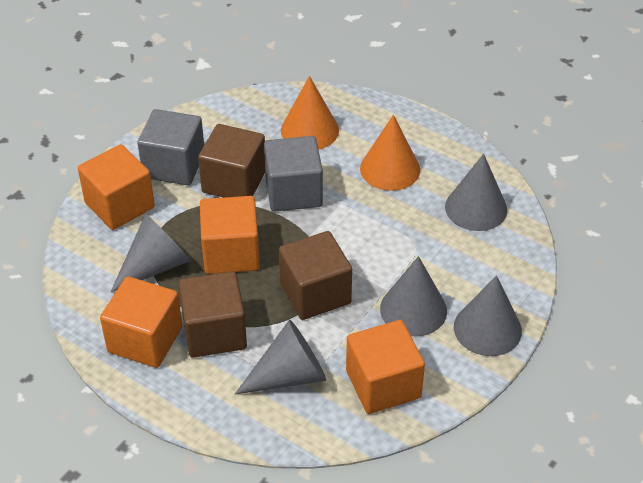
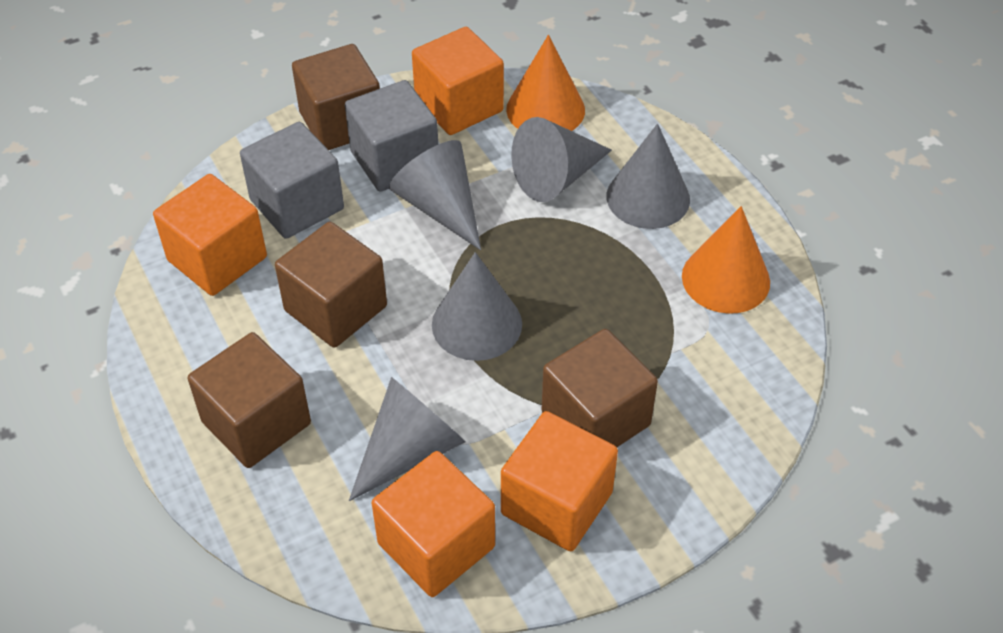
brown cube: [178,271,247,358] [198,124,265,198] [279,231,352,320] = 3 -> [188,332,311,468] [275,222,387,348] [292,44,380,150] [541,329,658,447] = 4

